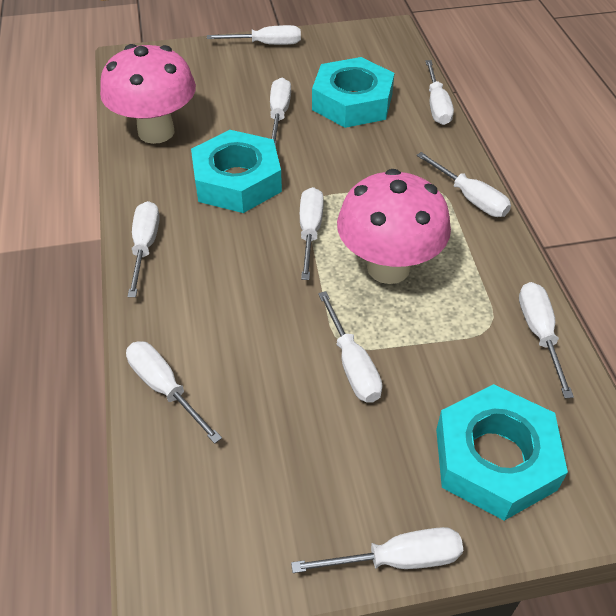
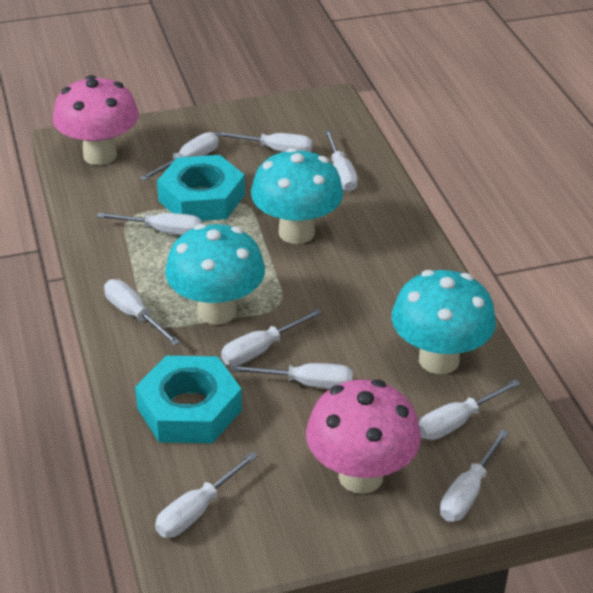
turquoise mushroom: none = 0 -> [165,224,265,325] [251,148,343,244] [392,270,496,374] = 3
turquoise nut: [191,130,282,213] [312,57,394,128] [436,384,568,521] = 3 -> [135,356,242,443] [157,155,245,221] = 2

